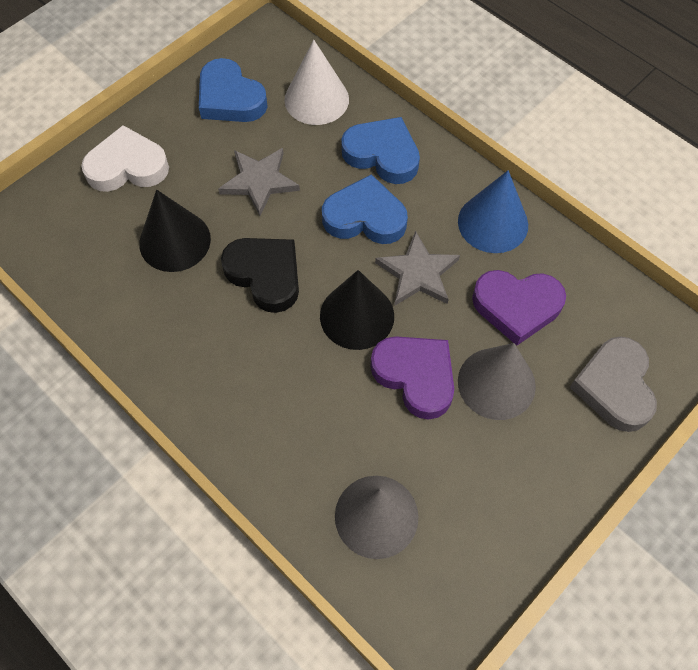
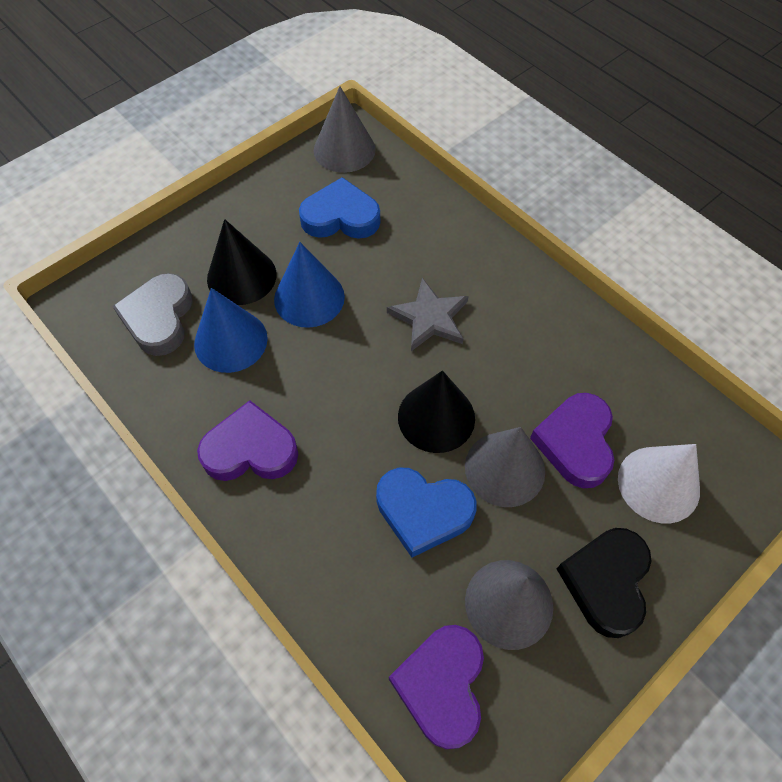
blue cone: [458,170,528,253] = 1 -> [194,288,268,373] [274,242,345,328] = 2
blue heart: [199,58,268,122] [322,174,408,244] [341,117,420,184] = 3 -> [299,177,380,239] [376,467,477,557] = 2
grey cone: [335,476,419,559] [458,343,536,420] = 2 -> [314,86,376,173] [465,427,545,507] [465,560,553,650] = 3
grey star: [218,148,300,216] [375,231,460,306] = 2 -> [387,278,469,351] = 1
purple heart: [371,336,454,420] [472,270,566,346] = 2 -> [197,400,299,481] [389,625,484,749] [530,393,614,488] = 3
white heart: [81,125,169,192] = 1 -> none = 0

